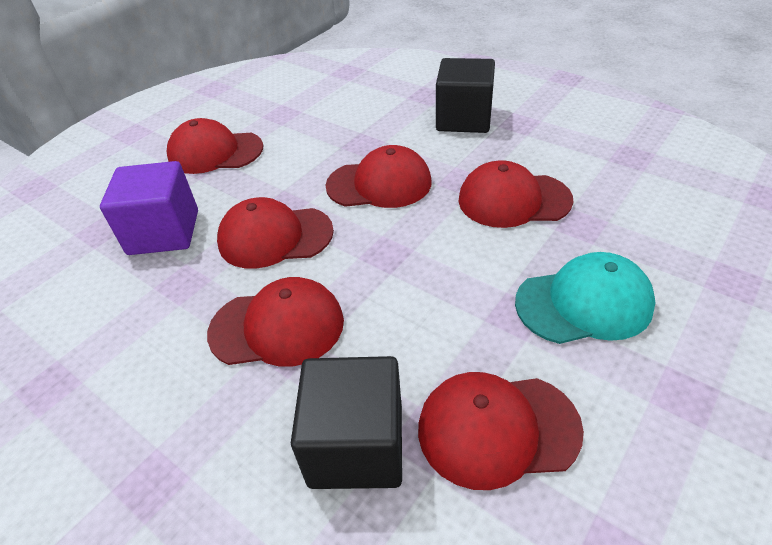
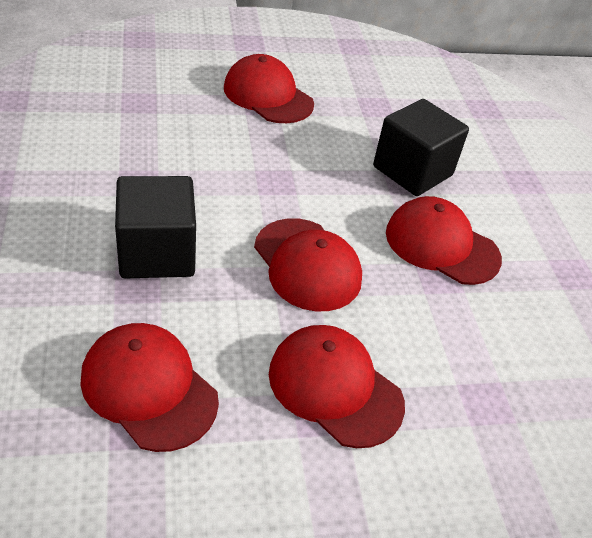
purple cube: [100,161,198,255] = 1 -> none = 0
red cap: [167,118,263,174] [207,277,344,367] [217,197,334,269] [325,145,432,208] [418,372,584,490] [458,160,573,228] = 6 -> [80,323,219,452] [224,54,314,123] [254,218,362,311] [269,325,405,448] [386,196,502,285] = 5
turquoise cap: [515,252,656,344] = 1 -> none = 0

